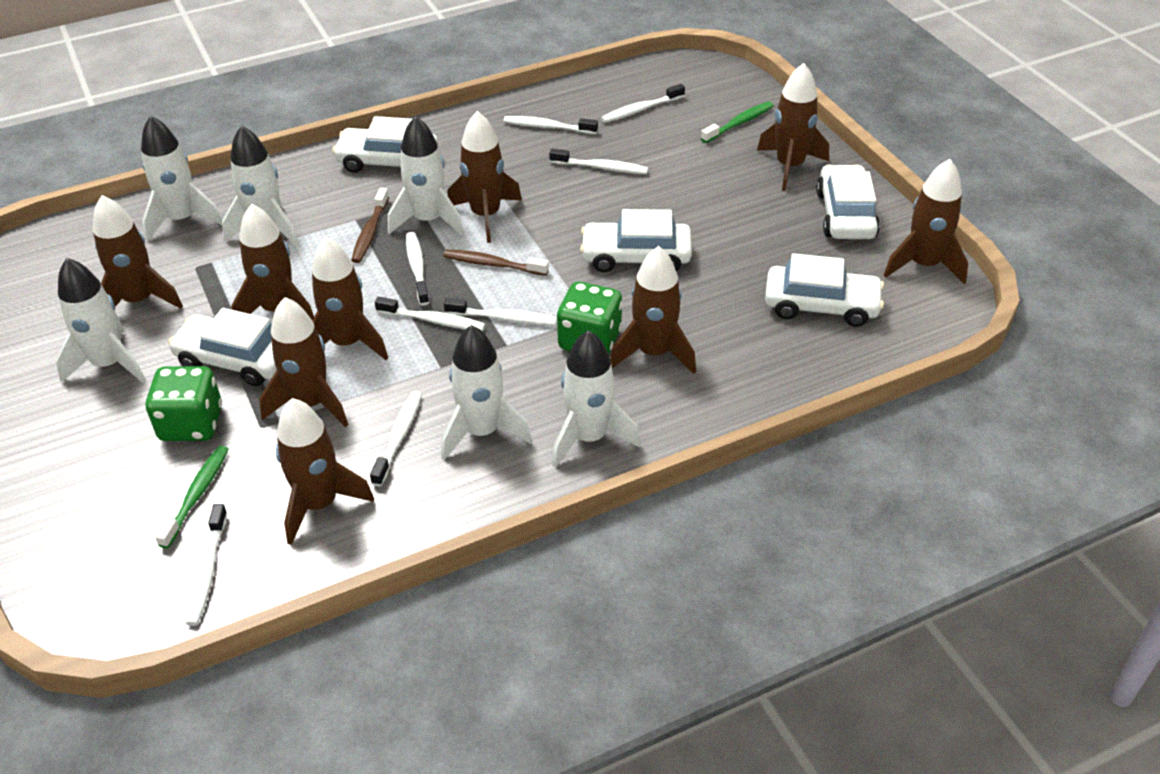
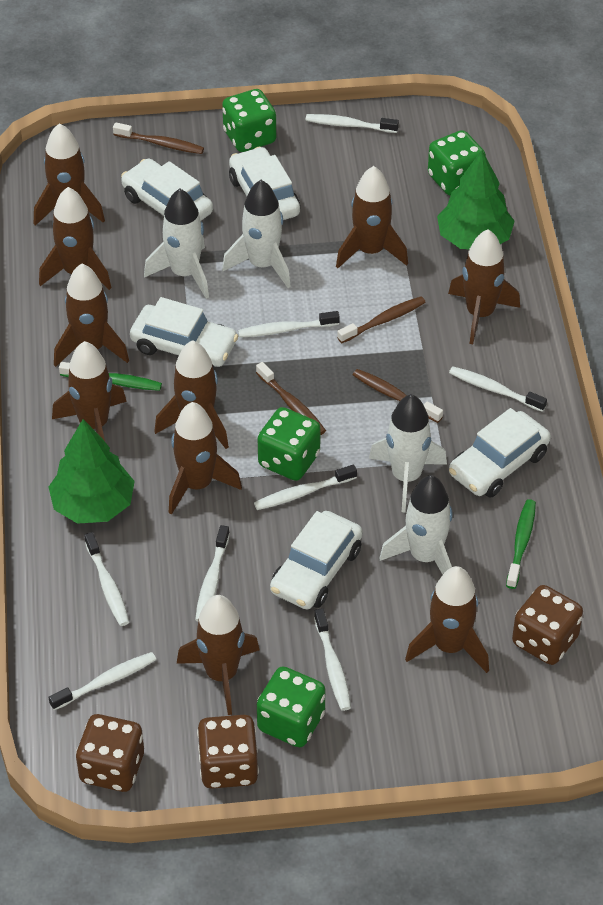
brown dice: none = 0 -> [76,714,144,792] [197,715,259,789] [512,585,583,665] = 3
brown rocket: [93,195,183,309] [231,204,314,320] [259,297,348,427] [276,398,374,545] [312,237,388,360] [447,111,522,243] [611,246,696,374] [757,63,829,191] [884,159,968,284] = 9 -> [34,123,105,226] [39,187,111,290] [52,341,127,441] [54,264,129,367] [154,340,229,449] [169,402,242,515] [177,595,260,715] [336,166,408,268] [405,566,489,673] [448,229,520,344] = 10
brown toothbrush: [351,188,389,263] [443,250,549,276] = 2 -> [113,122,204,154] [256,362,326,435] [337,297,426,343] [353,369,443,423] = 4
green dice: [145,366,222,441] [557,282,623,355] = 2 -> [222,89,276,152] [257,666,325,747] [258,407,321,481] [428,130,486,196] = 4
green tree: none = 0 -> [49,419,135,524] [437,150,515,249] = 2
white rocket: [55,258,146,383] [141,115,222,241] [222,125,299,247] [388,116,464,236] [441,325,532,460] [552,330,641,468] = 6 -> [144,189,209,299] [222,180,291,288] [369,394,447,512] [379,475,453,575] = 4

